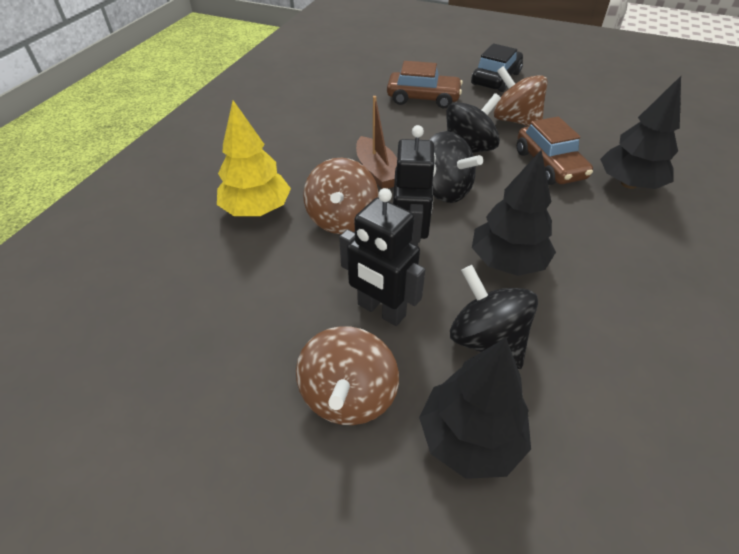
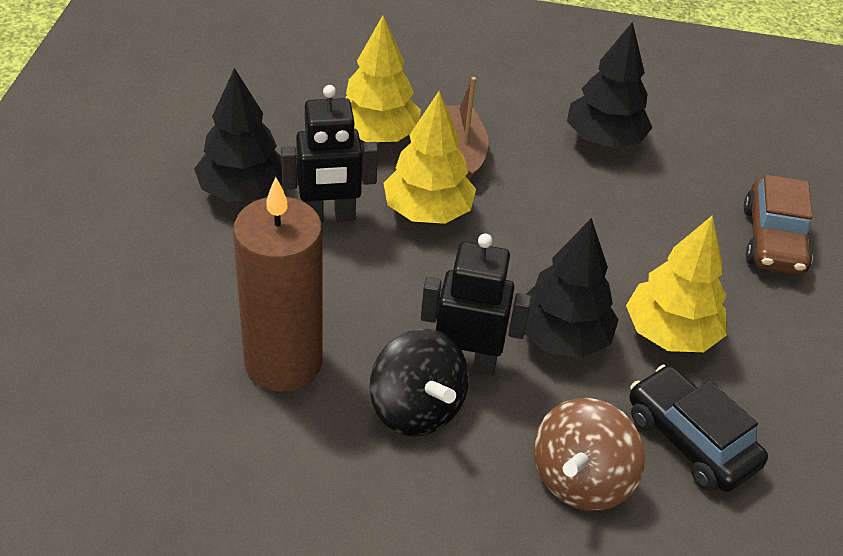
black spinning top: [429,131,483,203] [446,93,501,153] [450,265,538,369] = 3 -> [370,329,469,436] = 1
brown candle: none = 0 -> [233,177,323,392] = 1
brown car: [387,61,463,108] [517,117,593,185] = 2 -> [744,175,813,275] = 1
brown spinning top: [296,326,399,425] [303,158,379,234] [494,66,548,126] = 3 -> [533,398,645,511] = 1
yellow tree: [217,100,291,216] = 1 -> [345,16,421,142] [383,91,476,224] [626,215,727,352] = 3

